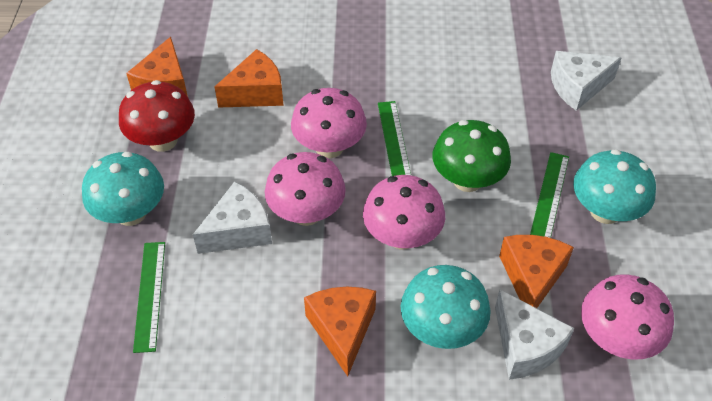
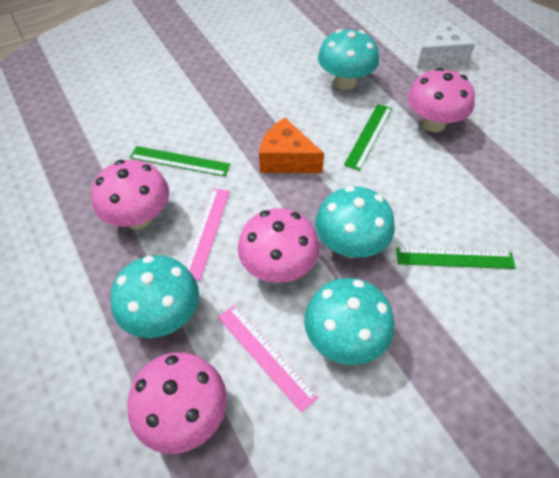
green mushroom: [433,120,511,192] = 1 -> none = 0
orange cheese: [126,37,188,97] [214,49,284,108] [304,287,376,377] [499,235,574,308] = 4 -> [259,118,324,173] = 1
pink ruler: none = 0 -> [185,188,230,280] [218,305,318,413] = 2
red mushroom: [119,80,195,152] = 1 -> none = 0
turquoise mushroom: [82,152,164,226] [401,265,491,349] [573,149,656,224] = 3 -> [111,255,199,338] [304,278,394,365] [315,186,395,258] [318,29,379,90] = 4
white cheese: [193,181,272,254] [495,290,574,380] [551,51,621,111] = 3 -> [417,20,475,68] = 1

